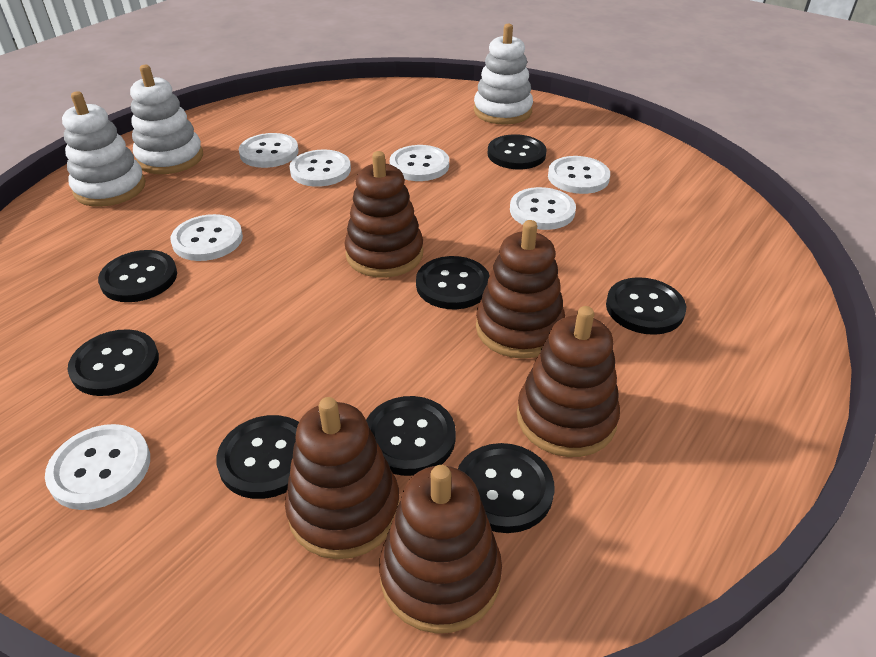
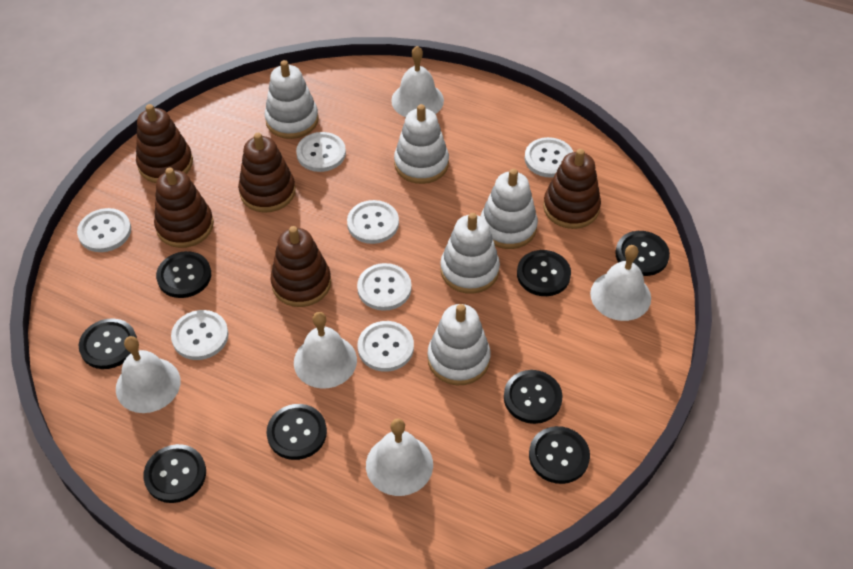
white bell: none = 0 -> [116,336,181,413] [294,312,357,389] [366,418,433,496] [391,46,444,117] [590,245,651,321] = 5
white stacking toy: [62,91,145,207] [130,65,203,174] [474,24,533,125] = 3 -> [265,60,319,139] [394,104,449,184] [428,304,491,386] [440,213,500,294] [480,169,538,249] = 5

